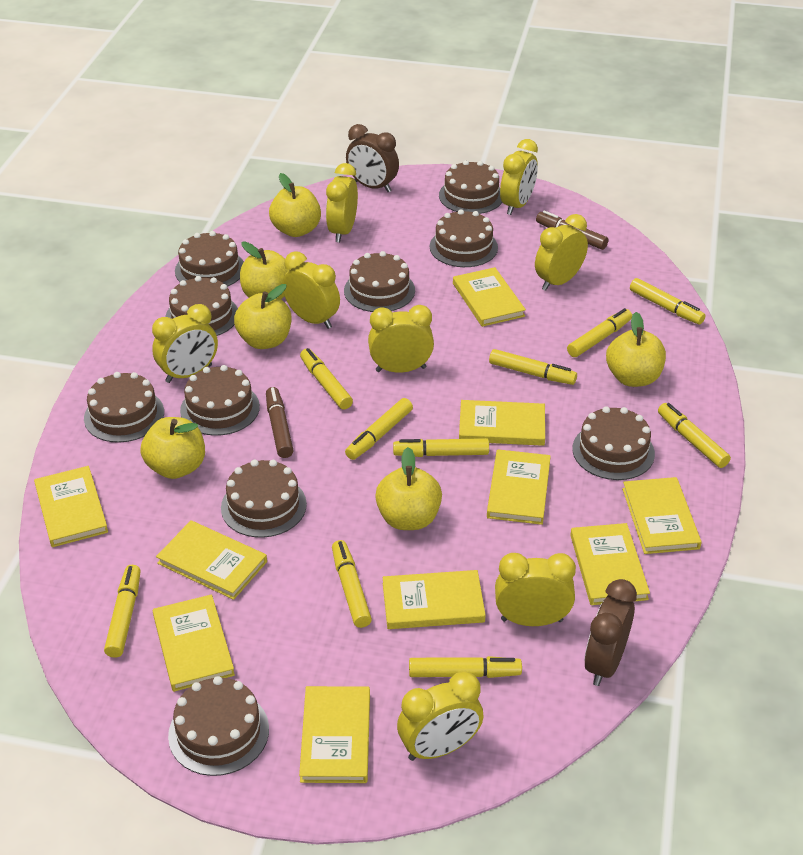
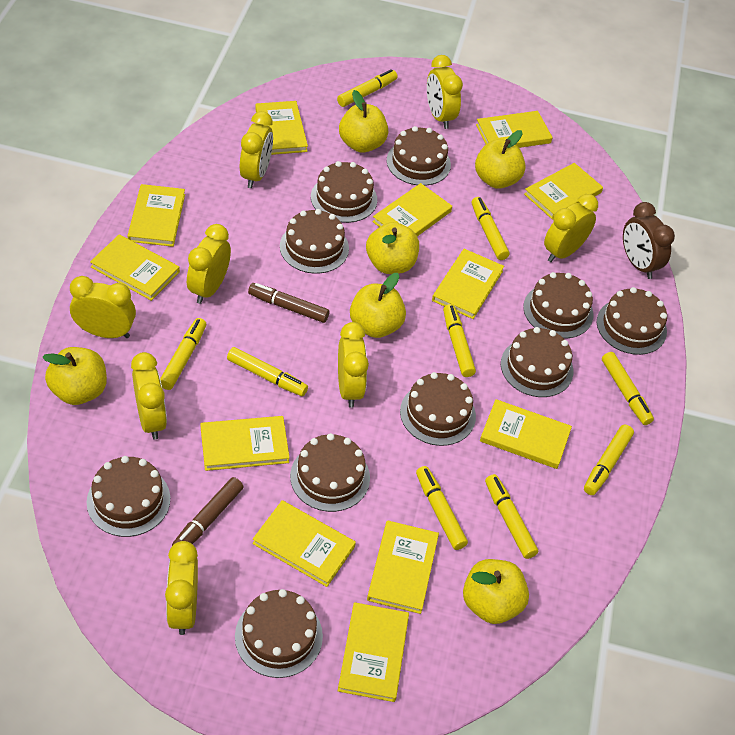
brown clock: [346,124,399,192] [584,579,637,686] = 2 -> [623,202,675,279] = 1
yellow book: [34,466,108,547] [153,595,235,692] [156,520,267,600] [299,686,370,783] [383,570,486,629] [453,267,526,327] [459,400,545,446] [487,449,551,525] [570,523,650,605] [622,477,702,554] = 10 -> [90,234,180,301] [128,184,185,247] [201,416,290,471] [252,500,356,587] [255,101,308,155] [338,602,409,702] [367,520,439,614] [372,183,452,236] [432,249,504,319] [476,111,553,148] [480,399,572,469] [524,163,603,220] = 12
yellow marker: [104,565,141,658] [300,348,353,409] [332,540,372,628] [345,398,413,460] [393,438,489,457] [409,656,522,678] [489,349,577,385] [567,308,632,357] [630,278,706,325] [658,403,731,468] = 10 -> [160,318,206,390] [227,347,308,396] [337,69,398,107] [416,466,468,550] [443,304,476,377] [471,197,510,260] [485,474,538,559] [584,425,634,495] [602,352,654,425] = 9

